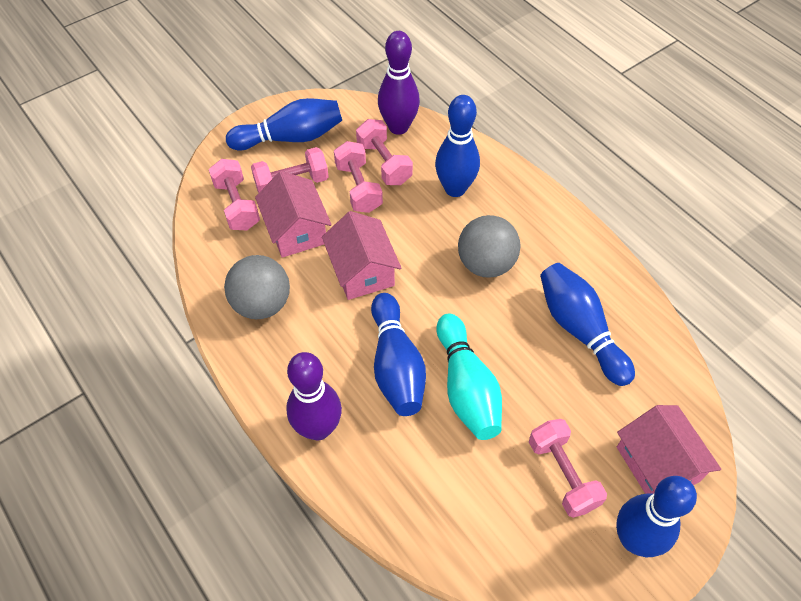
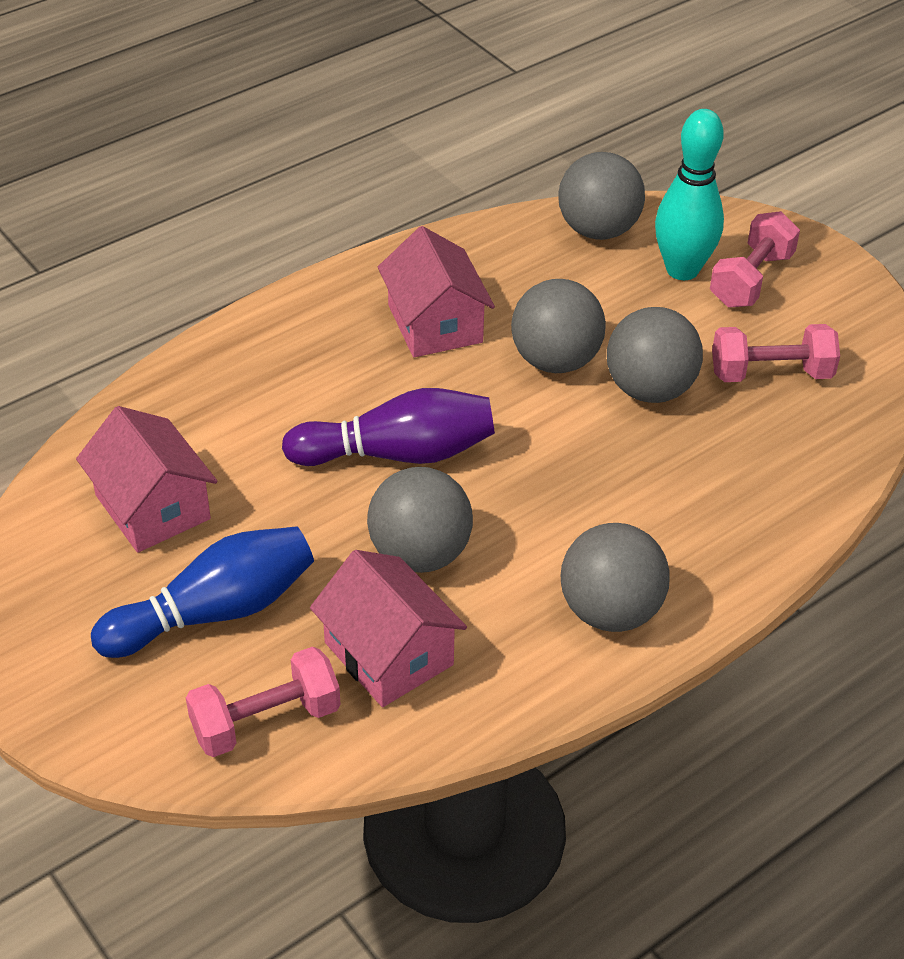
blue bowling pin: [226,98,342,151] [371,293,426,416] [435,95,480,197] [540,263,635,386] [616,476,697,557] = 5 -> [91,526,314,658] = 1
grey ball: [224,255,290,319] [458,215,521,278] = 2 -> [367,467,473,573] [511,279,606,373] [558,152,645,240] [560,523,670,632] [607,307,703,403] = 5
pink dumbbell: [209,159,260,230] [251,147,329,193] [334,141,383,213] [356,119,413,185] [529,419,607,518] = 5 -> [186,646,340,757] [710,211,800,308] [712,324,840,382] = 3
purple bowling pin: [286,352,342,440] [378,31,420,135] = 2 -> [282,388,495,466] = 1

